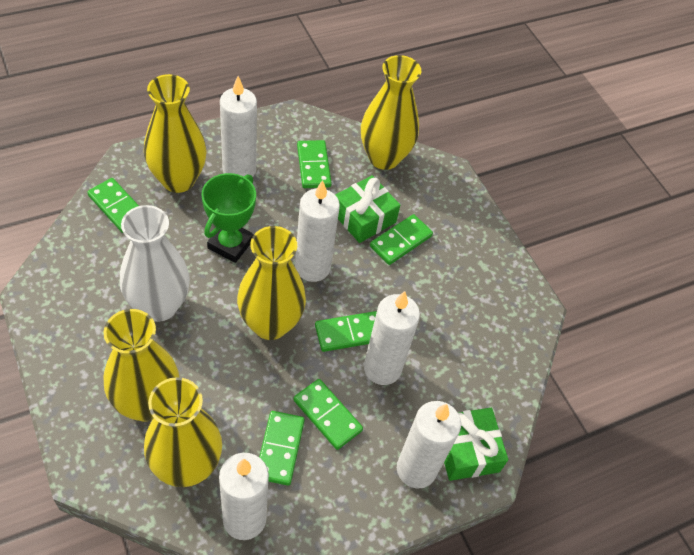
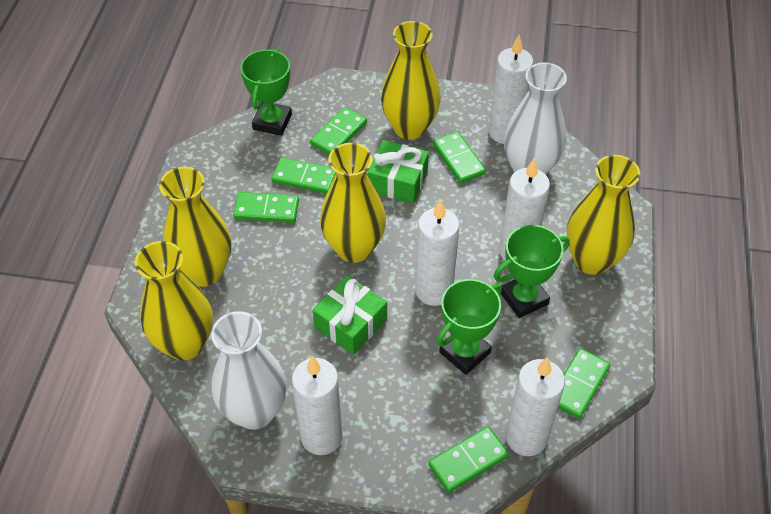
green trophy: [202,173,256,263] = 1 -> [240,49,292,136] [436,279,502,375] [494,225,570,318] = 3
white vase: [120,205,190,322] = 1 -> [211,311,287,430] [504,62,567,175] = 2

